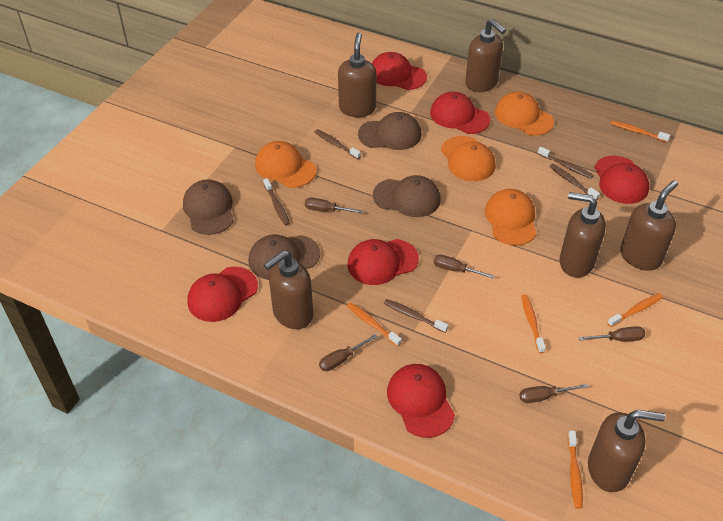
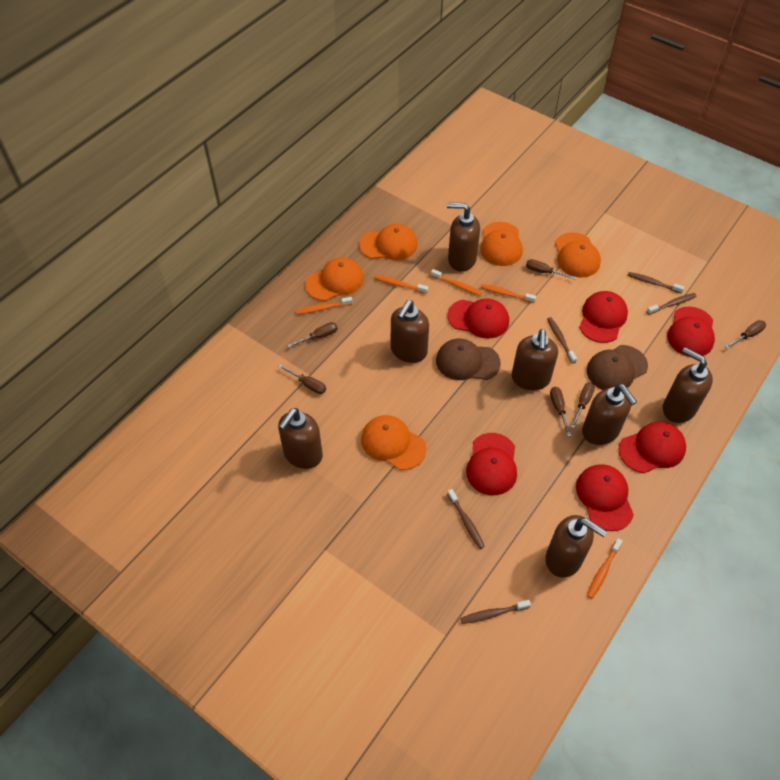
brown cap: [183,179,234,235] [248,234,320,280] [358,112,421,150] [373,175,441,217] = 4 -> [436,339,501,380] [587,345,648,390] = 2
brown screwdriver: [305,198,363,213] [319,334,378,371] [433,255,495,279] [519,384,588,403] [579,326,646,341] = 5 -> [279,365,326,394] [287,322,338,348] [526,259,576,279] [550,387,571,437] [571,382,595,428] [725,320,766,349] = 6
brown soap dispenser: [264,251,313,329] [338,33,377,117] [465,19,506,92] [560,192,606,277] [588,410,665,492] [620,180,678,271] = 6 -> [278,408,323,469] [391,300,429,363] [447,202,480,272] [511,329,558,390] [546,515,607,578] [582,384,637,445] [663,348,713,423] = 7
orange cap: [255,141,316,188] [441,136,496,181] [485,189,536,246] [495,92,554,136] = 4 -> [305,257,364,301] [359,224,417,260] [361,415,426,470] [480,222,523,266] [555,232,601,277] = 5

